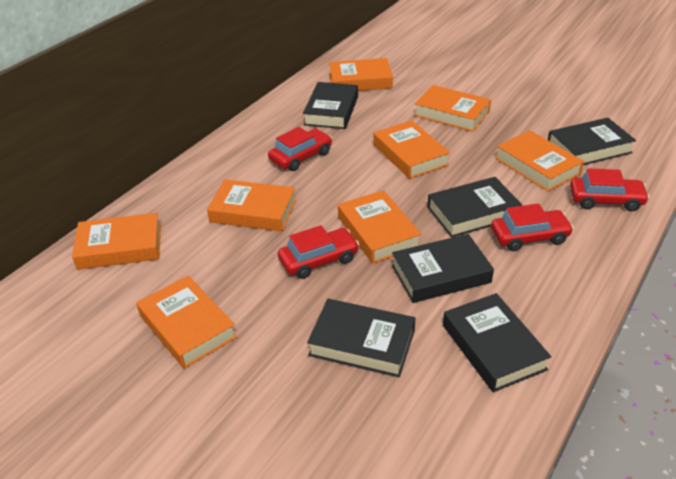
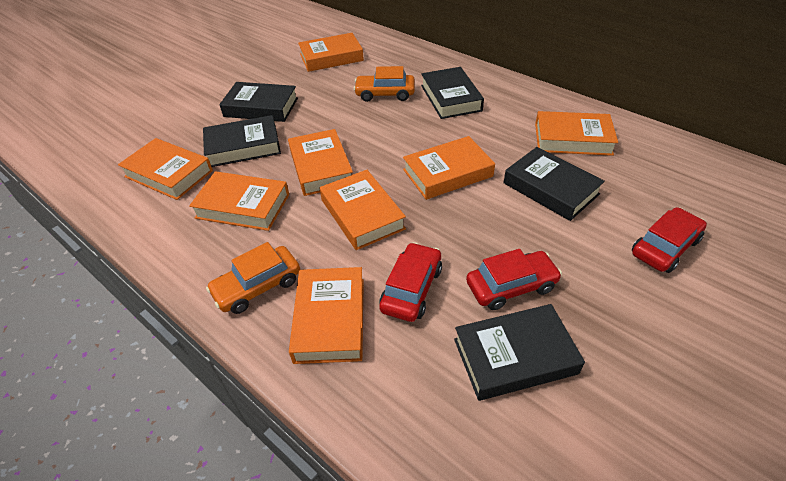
black book: [303,82,358,129] [307,299,415,377] [392,234,494,303] [427,177,522,238] [443,293,551,392] [548,118,636,165] = 6 -> [203,115,281,167] [219,82,298,122] [421,67,484,119] [454,304,585,401] [504,147,605,221] = 5
orange car: none = 0 -> [206,242,300,314] [354,66,415,102] = 2
red car: [268,127,332,171] [278,225,359,279] [491,203,574,251] [570,168,650,211] = 4 -> [379,242,442,322] [466,249,562,310] [632,207,707,273] = 3

